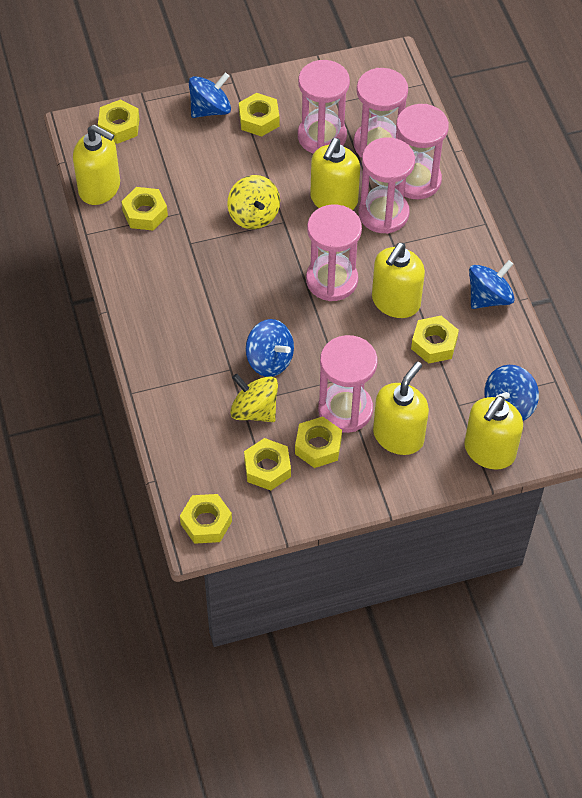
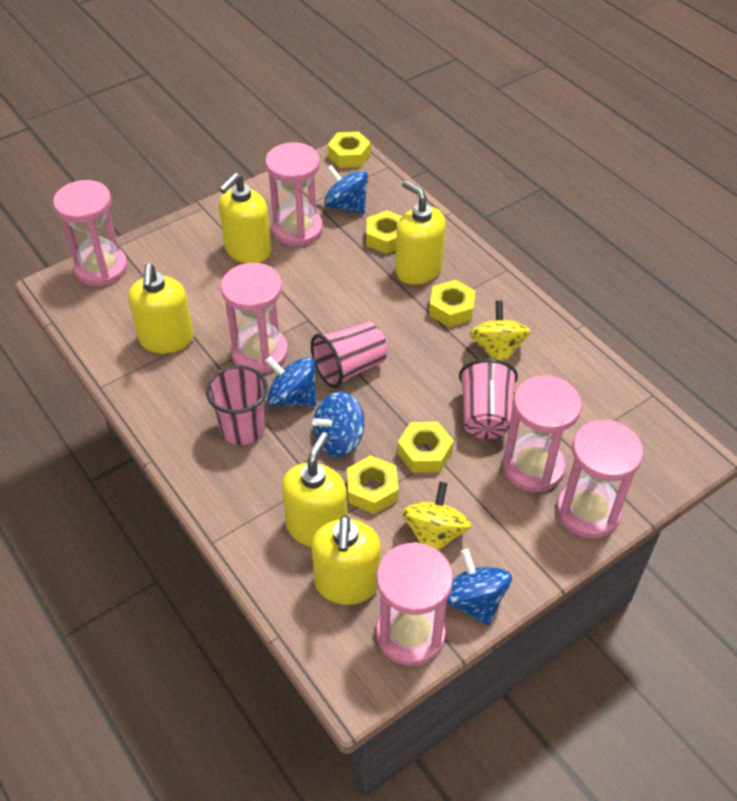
pink cup: none = 0 -> [206,365,268,445] [311,321,387,388] [459,359,518,439] = 3
yellow nut: [98,100,139,144] [121,187,168,230] [180,494,232,544] [239,93,279,137] [244,438,291,491] [295,416,342,468] [411,316,459,364] = 7 -> [328,132,371,168] [347,455,399,514] [367,210,402,254] [397,422,454,473] [429,280,475,327] = 5

